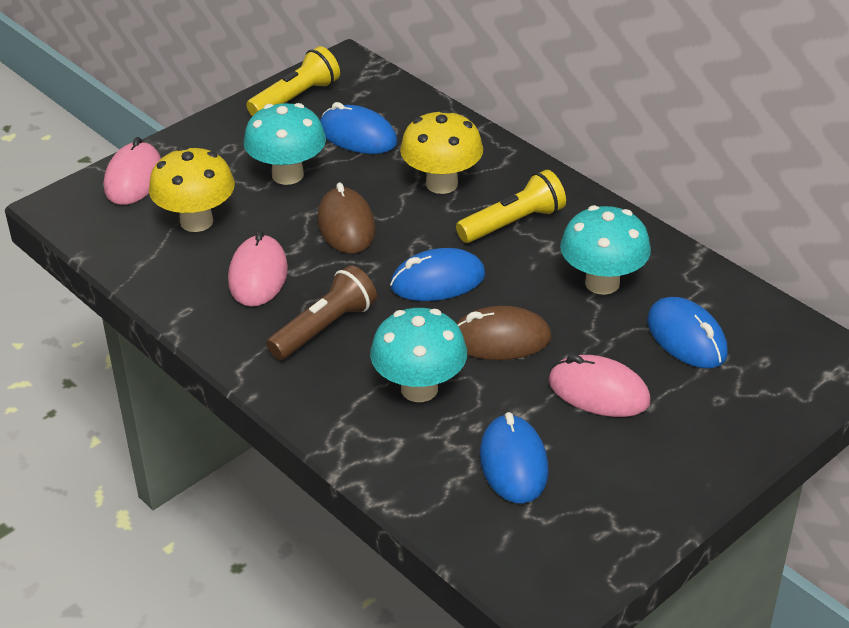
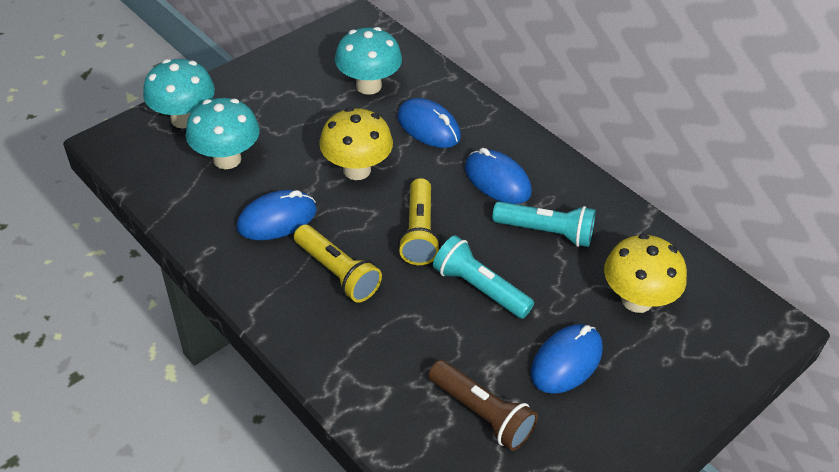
brown mouse: [317,183,376,254] [456,306,552,360] = 2 -> none = 0
pink mouse: [104,137,161,205] [228,230,288,307] [548,354,651,417] = 3 -> none = 0
turquoise flashlight: none = 0 -> [433,235,534,319] [492,202,596,247] = 2

